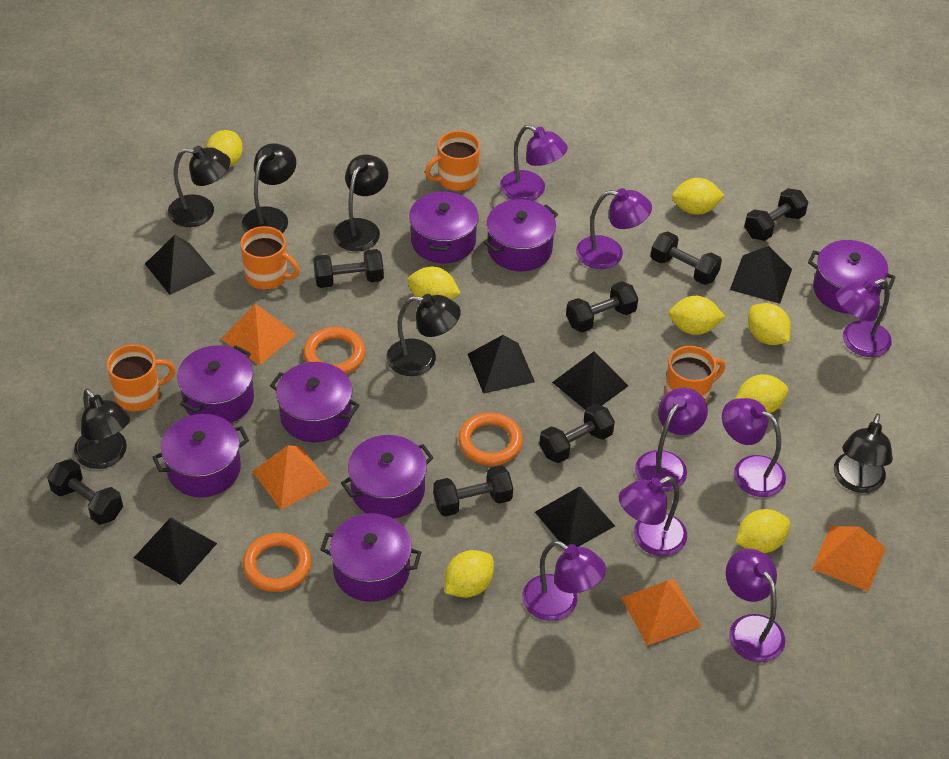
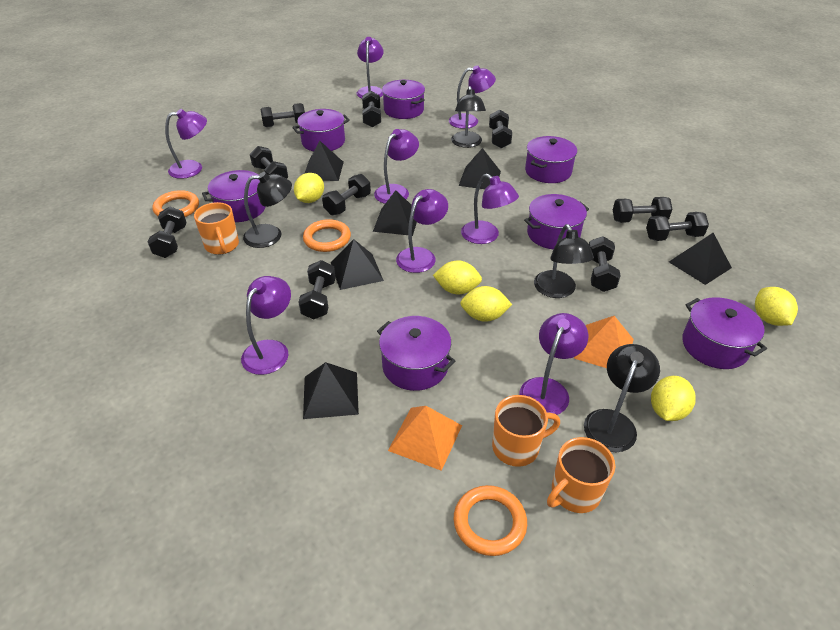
black dumbbell: [47,459,123,525] [313,249,384,288] [433,465,513,517] [539,404,615,463] [566,281,638,332] [651,231,722,285] [744,188,808,241] = 7 -> [148,206,187,258] [250,146,288,179] [260,103,305,127] [299,260,336,319] [322,174,371,215] [362,91,381,128] [489,109,512,148] [589,236,621,292] [613,197,672,223] [646,212,709,241] = 10
black lamp: [74,389,130,469] [168,146,231,227] [242,143,296,233] [333,154,388,251] [386,294,461,376] [834,413,893,493] = 6 -> [243,172,292,248] [451,86,486,148] [534,224,594,298] [584,344,660,452] = 4
orange mug: [107,344,175,411] [240,226,300,290] [425,131,480,191] [665,346,725,404] = 4 -> [194,202,239,255] [492,395,560,467] [547,437,615,513] = 3
orange pyramid: [221,303,297,365] [252,445,330,510] [621,579,702,646] [812,526,886,592] = 4 -> [388,406,462,471] [574,316,634,368] = 2
purple pot: [152,414,249,497] [177,345,254,423] [270,362,360,442] [320,513,422,602] [341,435,434,519] [409,190,479,264] [483,199,558,271] [808,240,896,314] = 8 -> [202,170,265,222] [292,109,350,151] [377,316,455,391] [382,80,425,119] [524,194,589,249] [525,136,577,183] [682,297,767,369] = 7
yellow lemon: [205,130,243,168] [407,267,460,300] [445,550,494,598] [668,296,725,335] [672,178,725,215] [735,374,788,413] [735,509,790,553] [748,303,791,345] = 8 -> [294,173,324,203] [433,261,482,294] [460,286,512,322] [651,376,696,421] [755,287,798,326] = 5

